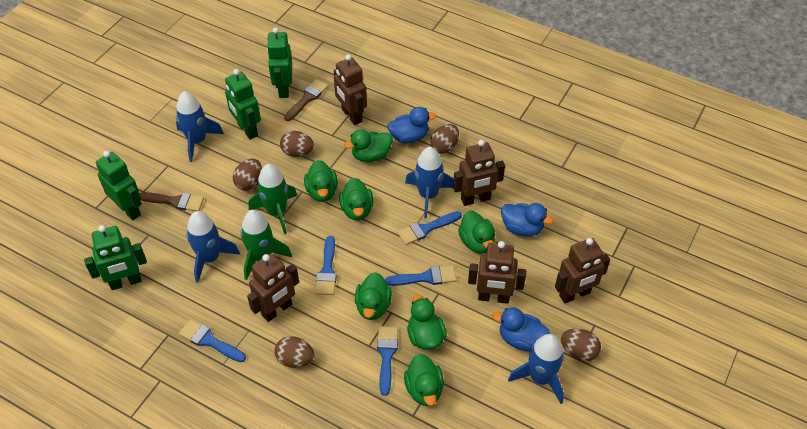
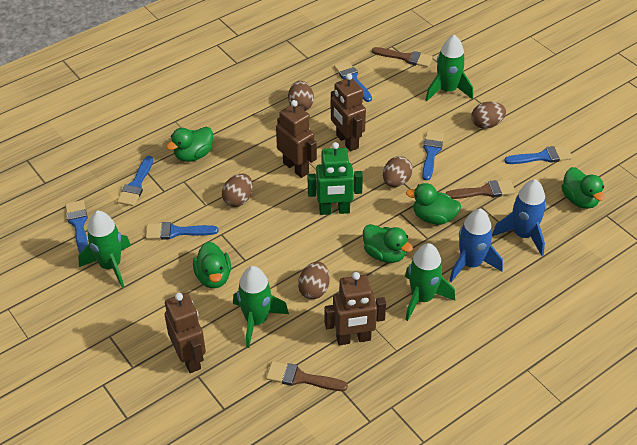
blue brush: [179,319,246,362] [315,236,337,295] [377,326,398,396] [385,265,457,286] [397,211,462,245] = 5 -> [65,200,88,253] [117,156,153,206] [146,222,218,240] [334,61,372,102] [422,131,444,181] [504,146,572,164] = 6
blue duck: [387,107,437,144] [492,307,550,351] [501,203,554,237] = 3 -> none = 0
blue rocket: [176,91,224,162] [186,211,240,283] [405,147,454,218] [508,334,564,404] = 4 -> [449,209,503,282] [492,179,546,256] = 2
brown brush: [140,192,204,211] [284,79,328,121] = 2 -> [266,361,348,391] [372,47,433,67] [445,180,515,199] = 3
brown robot: [247,253,299,322] [334,54,367,125] [453,140,505,206] [468,241,526,304] [555,238,610,303] = 5 -> [164,293,206,373] [276,100,317,178] [325,272,386,345] [331,73,366,151] = 4
green duck: [304,160,338,202] [339,178,373,220] [344,129,393,162] [355,272,392,320] [404,354,444,406] [407,294,447,350] [458,211,495,254] = 7 -> [166,127,213,162] [193,242,231,288] [363,224,413,263] [406,183,461,225] [562,167,605,209] = 5
green robot: [84,225,147,290] [96,151,142,220] [225,69,261,140] [267,27,292,98] = 4 -> [308,142,363,215] = 1
green rocket: [240,210,292,280] [249,164,297,234] = 2 -> [78,211,131,288] [233,266,289,348] [405,243,455,321] [426,35,473,101] = 4

